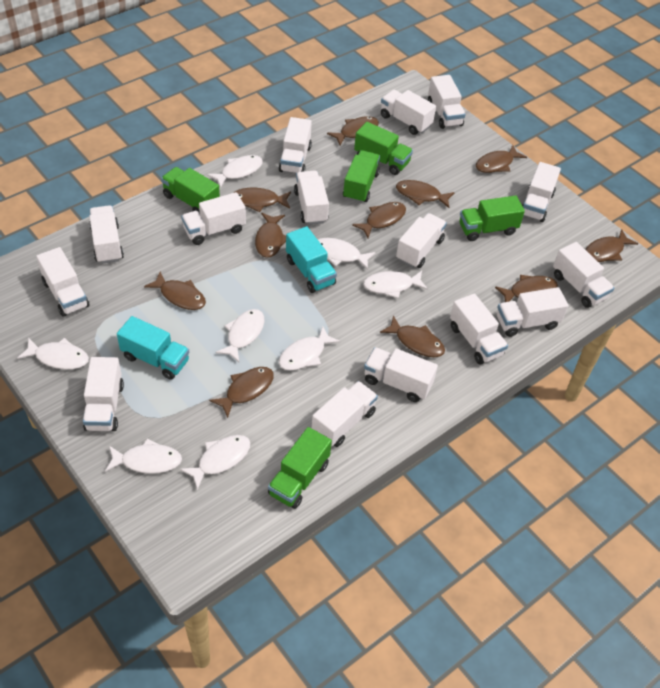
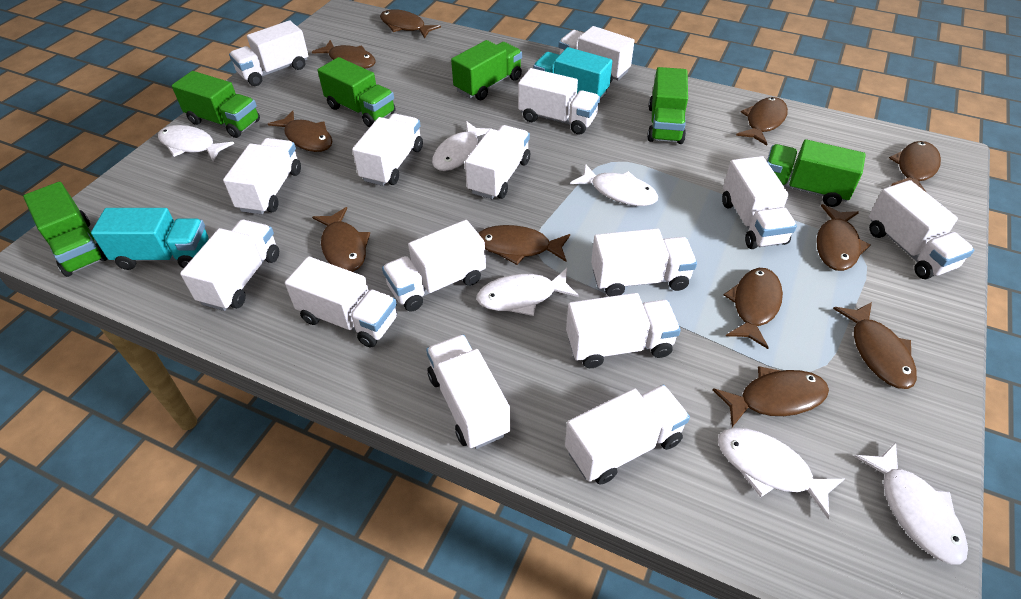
green truck: [161,167,220,214] [268,427,332,509] [343,150,380,203] [354,122,413,175] [459,195,525,241] = 5 -> [23,182,107,277] [172,71,260,138] [318,57,395,127] [451,40,522,100] [647,67,688,144] [767,139,866,207] = 6
white fish: [17,337,89,370] [105,438,182,474] [180,435,251,490] [207,155,263,188] [215,309,265,362] [279,326,340,371] [318,238,376,270] [363,271,428,298] = 8 -> [158,125,234,161] [432,121,489,171] [477,268,579,316] [570,164,658,206] [718,428,844,519] [854,443,968,565] = 6

